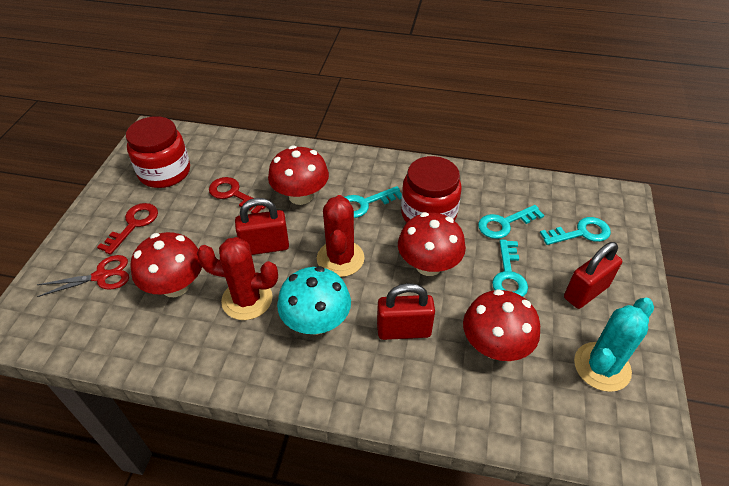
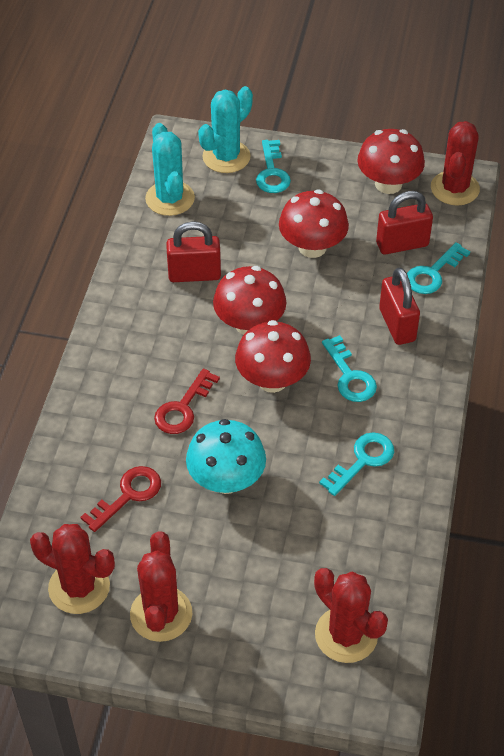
red cactus: [197,237,278,320] [317,195,365,277] = 2 -> [30,524,115,614] [130,531,192,642] [314,568,388,663] [431,121,480,206] = 4
red jar: [126,116,190,188] [401,156,462,223] = 2 -> none = 0
red scissors: [37,255,129,297] = 1 -> none = 0
turquoise cactus: [574,298,654,392] = 1 -> [145,123,195,216] [198,86,253,173] = 2

